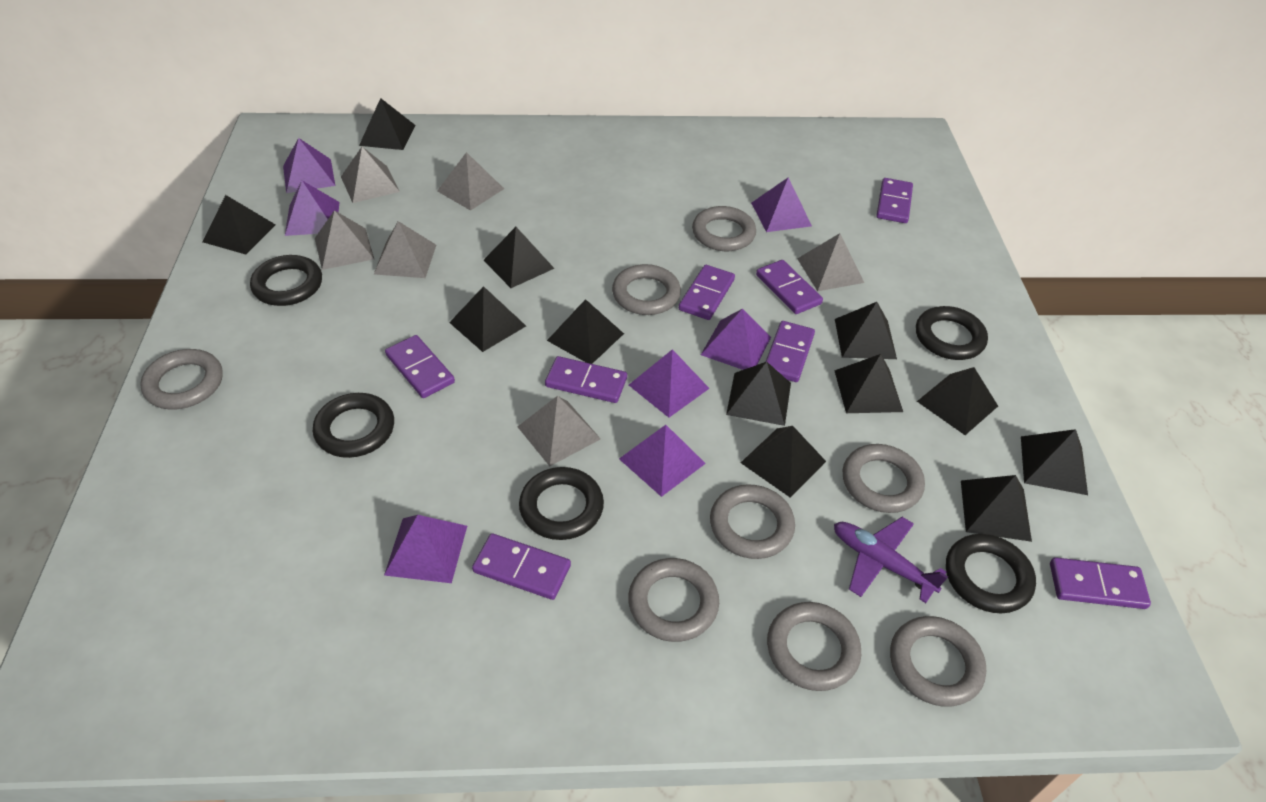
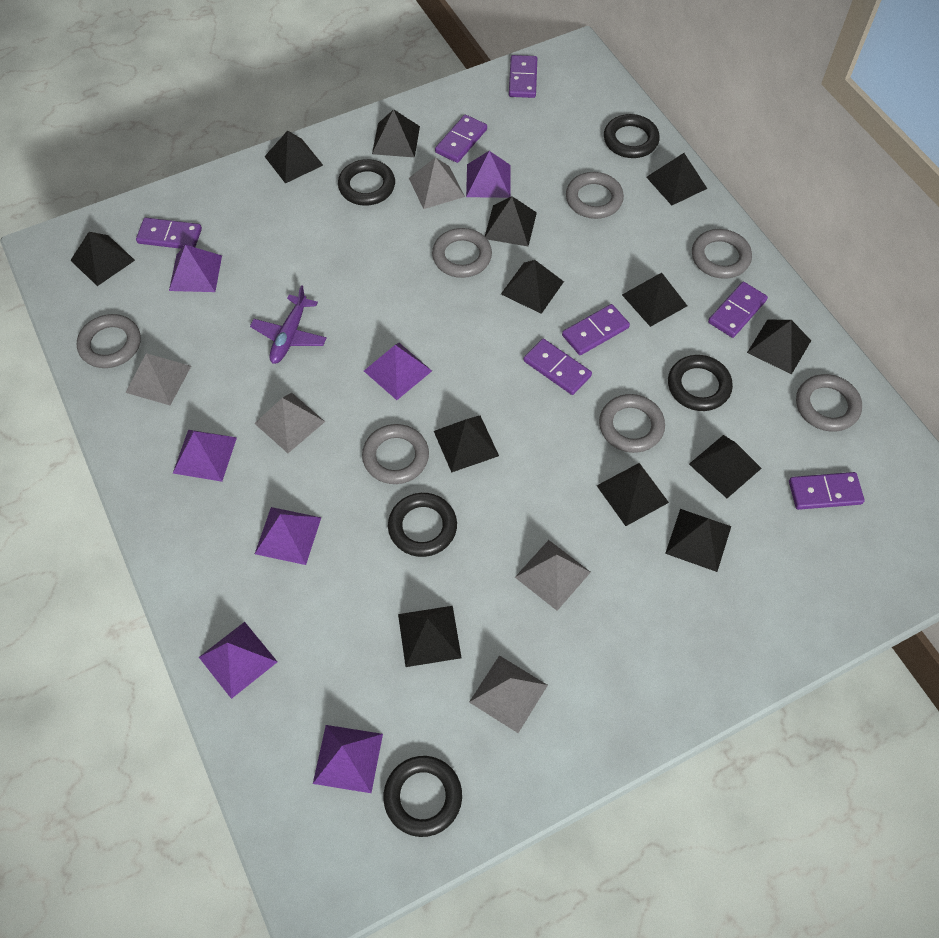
black pyramid: [203,195,276,255] [359,98,415,150] [449,286,526,352] [483,227,555,288] [547,299,624,364] [726,362,791,426] [741,426,826,498] [835,302,897,359] [835,354,903,413] [917,367,998,435] [961,475,1032,542] [1021,429,1088,495] = 12 -> [70,232,135,286] [264,131,323,183] [372,109,420,157] [398,606,461,667] [434,415,499,473] [485,196,537,246] [501,260,564,314] [597,463,669,526] [622,273,687,327] [646,153,707,205] [665,509,731,572] [689,435,762,498] [747,320,811,375] = 13
grey pyramid: [315,210,374,270] [341,147,400,203] [374,221,436,278] [437,152,504,211] [518,396,601,466] [797,233,864,291] = 6 -> [125,353,191,405] [254,393,325,453] [409,157,465,209] [469,655,548,733] [515,540,591,611] = 5
grey ring: [140,349,223,410] [612,264,681,315] [628,558,719,642] [692,206,756,251] [710,484,795,559] [767,602,861,691] [843,444,925,513] [890,616,986,707] = 8 -> [77,314,141,368] [362,424,429,484] [432,228,492,278] [566,172,624,219] [599,394,665,453] [692,229,752,279] [796,374,862,432] = 7
purple domino: [385,335,455,398] [472,533,571,600] [545,356,627,403] [679,265,735,320] [756,260,823,314] [766,321,815,382] [876,178,913,223] [1050,557,1151,609] = 8 -> [136,218,202,249] [435,115,487,163] [509,55,537,98] [524,339,592,395] [562,304,630,355] [708,282,768,338] [789,472,865,510] = 7

